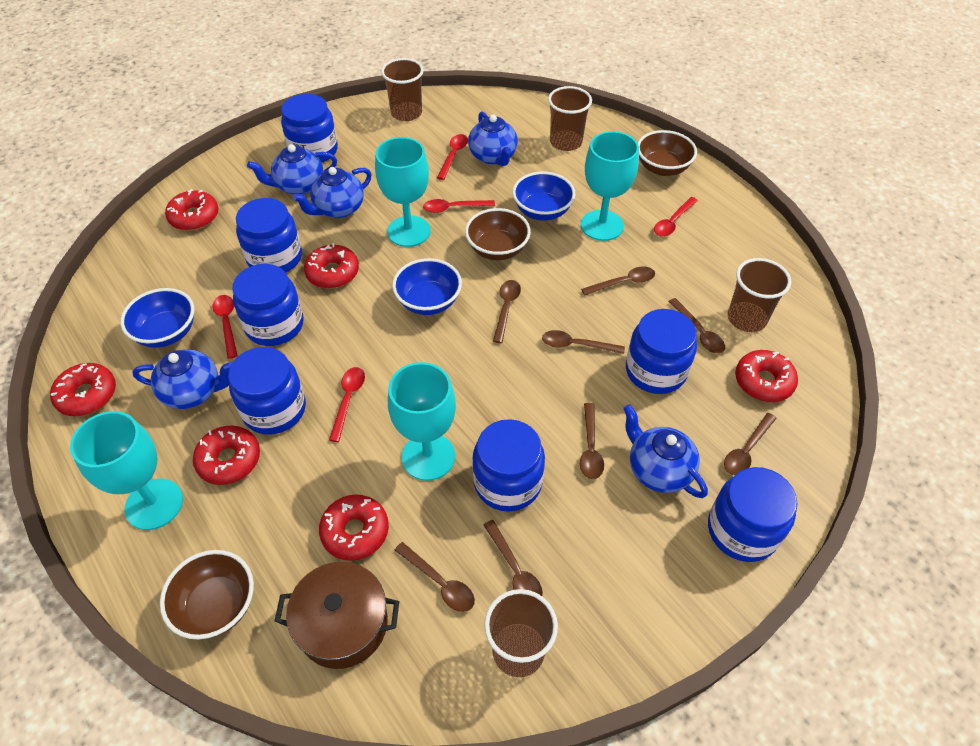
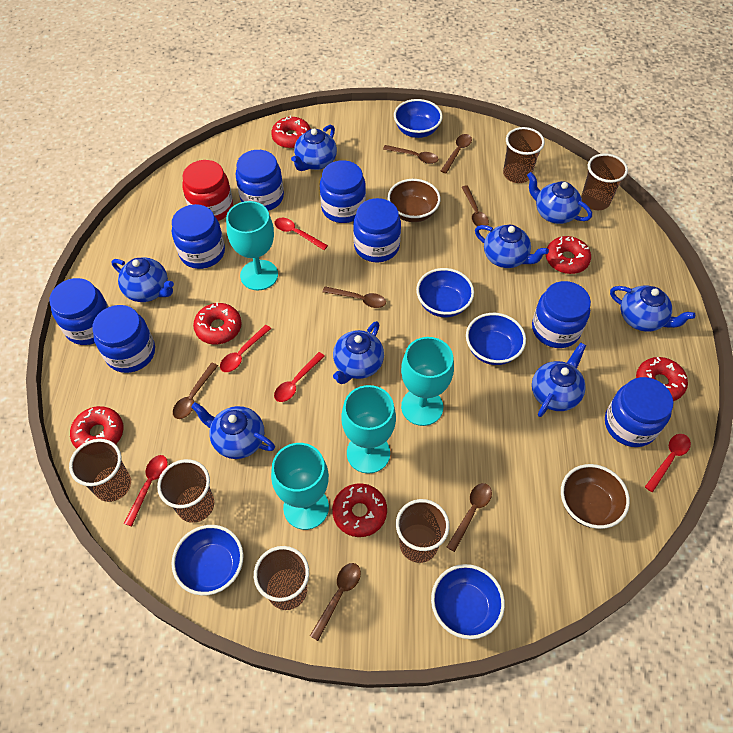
blue bowl: [120,288,195,348] [392,258,462,315] [512,172,575,221] = 3 -> [172,525,244,596] [394,99,443,138] [416,268,474,317] [431,564,505,639] [466,313,526,365] = 5
blue jar: [228,347,306,434] [232,264,304,346] [236,198,302,272] [281,94,338,163] [472,419,545,512] [626,309,697,394] [708,467,798,562] = 7 -> [49,278,109,345] [92,305,155,373] [172,204,225,269] [236,150,284,211] [320,160,366,223] [353,198,401,262] [532,281,591,348] [605,377,673,447] = 8
blue teapot: [132,349,232,409] [247,144,337,195] [293,167,372,218] [468,111,518,166] [623,404,708,498] = 5 -> [112,257,174,302] [191,403,275,459] [291,125,337,171] [333,321,384,384] [475,225,549,268] [527,172,592,224] [532,343,586,417] [610,285,695,332] = 8
brown bowl: [160,550,254,640] [465,208,531,260] [638,130,697,176] = 3 -> [387,179,441,222] [561,464,630,529] = 2
brown cup: [381,58,424,121] [484,589,558,677] [548,86,592,151] [728,258,791,332] = 4 -> [69,439,131,502] [157,459,214,523] [254,546,309,610] [396,499,450,563] [503,127,545,183] [581,153,628,210] = 6
brown pot: [275,562,399,669] = 1 -> none = 0
brown spoon: [395,542,475,612] [483,520,543,596] [493,280,521,343] [542,330,625,354] [580,403,604,479] [581,267,655,296] [668,298,725,354] [724,413,777,475] = 8 -> [173,363,218,419] [310,563,361,641] [323,286,386,308] [383,145,438,164] [441,134,472,173] [447,483,492,552] [462,185,489,226] = 7
red jar: none = 0 -> [182,160,233,221] = 1

